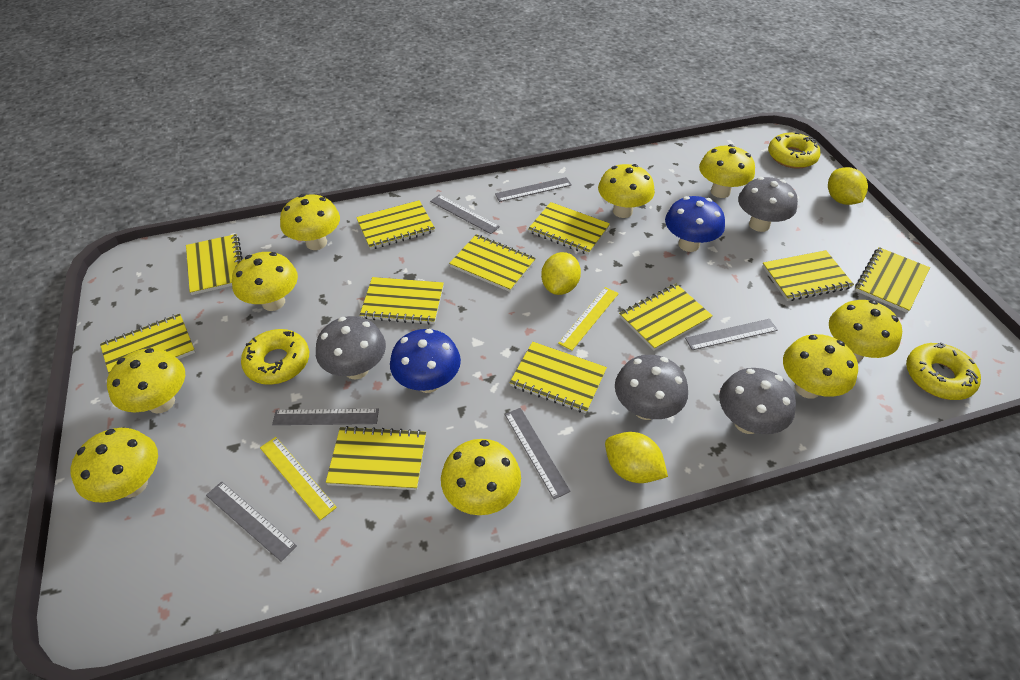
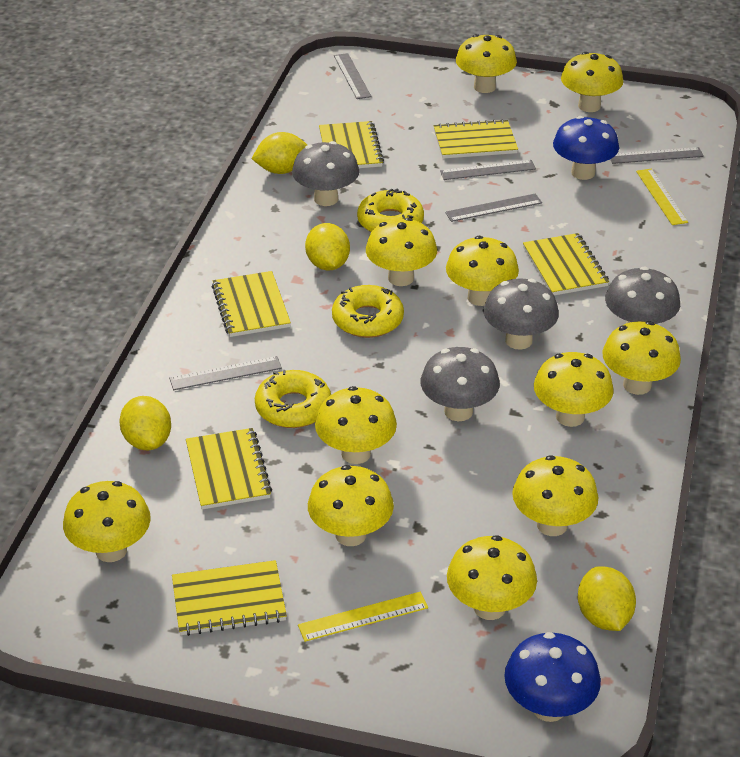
grey ruler: [206,481,297,562] [272,409,379,425] [430,195,500,234] [495,177,572,202] [505,408,571,499] [685,319,778,350] = 6 -> [169,356,282,390] [334,53,372,99] [440,160,536,180] [445,194,542,222] [610,147,704,164] = 5
yellow lemon: [541,252,581,295] [605,432,668,483] [828,167,868,205] = 3 -> [119,396,171,450] [251,132,307,174] [305,223,350,270] [578,566,636,631] = 4
yellow mushroom: [71,428,158,503] [107,348,185,414] [232,252,298,311] [280,194,340,250] [441,439,521,515] [598,164,655,218] [699,144,755,198] [783,334,858,399] [829,300,902,362] = 9 -> [63,481,151,562] [308,465,394,546] [315,386,397,464] [366,217,437,286] [446,236,519,306] [447,535,537,620] [456,34,517,93] [512,455,598,536] [534,352,614,427] [561,52,623,112] [602,321,681,395] = 11
yellow notebook: [100,314,195,374] [186,234,242,295] [326,426,426,490] [356,200,435,250] [360,277,444,325] [449,234,536,292] [509,342,607,413] [528,202,610,255] [619,284,713,351] [762,250,854,301] [855,247,930,313] = 11 -> [172,560,287,636] [186,428,272,510] [212,271,291,337] [319,121,384,168] [434,119,518,159] [523,233,609,295] = 6

